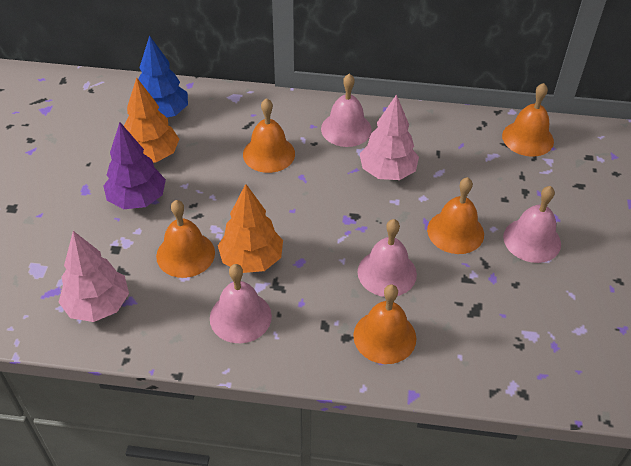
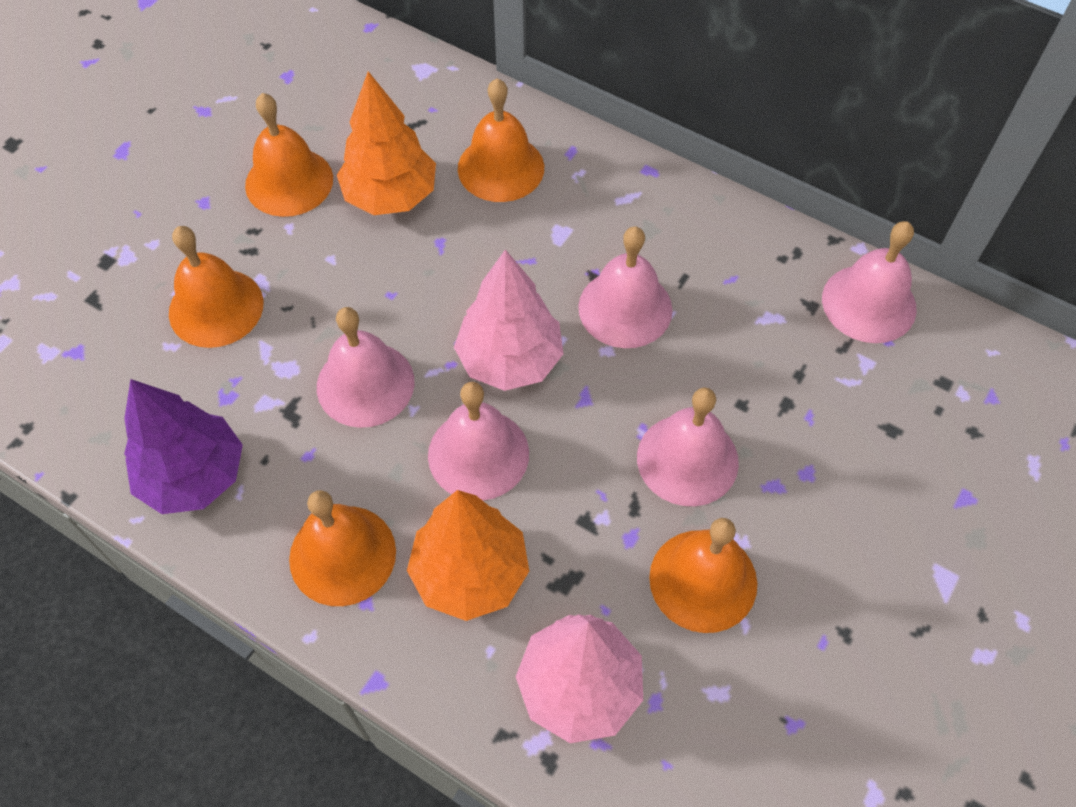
blue tree: [138,35,188,117] = 1 -> none = 0
pink bell: [210,264,272,343] [321,74,372,147] [358,219,417,297] [503,186,561,263] = 4 -> [317,307,414,428] [428,382,529,501] [578,226,673,348] [637,387,739,506] [822,221,917,343] = 5

